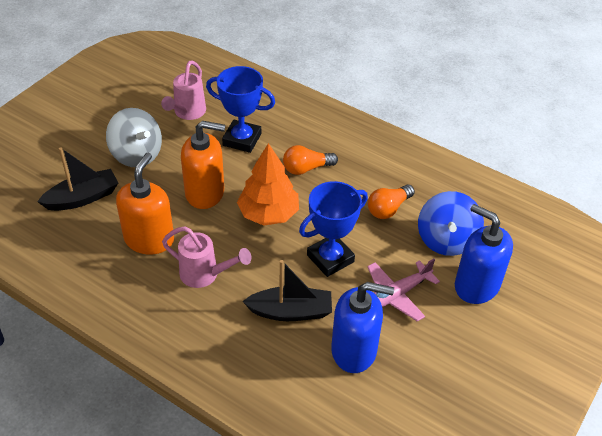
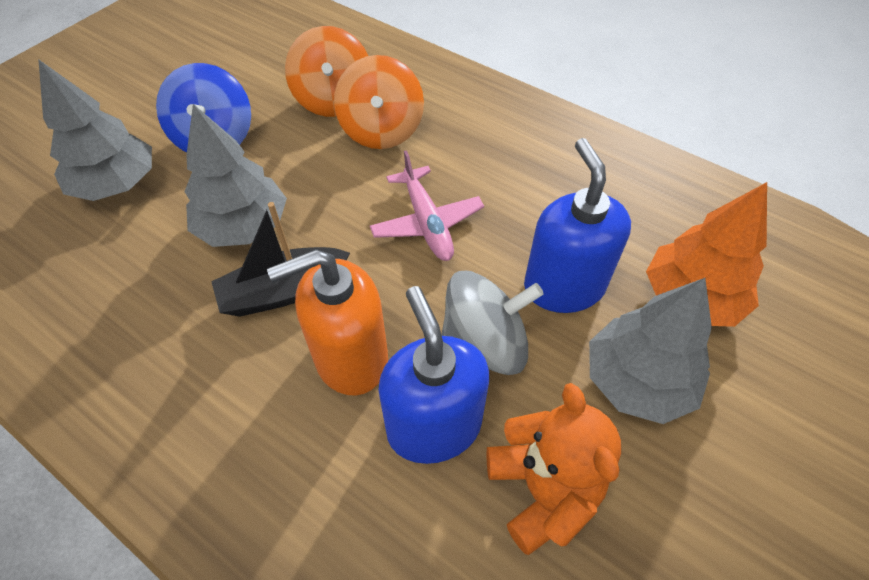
black boat: [37,147,118,211] [242,260,332,321] = 2 -> [211,202,350,317] = 1
blue trophy: [206,66,275,153] [299,181,368,277] = 2 -> none = 0
grey tree: none = 0 -> [38,59,152,201] [184,104,287,247] [589,278,712,424] = 3
orange light bulb: [283,145,338,175] [368,185,415,219] = 2 -> none = 0
orange soap dispenser: [116,153,174,254] [181,121,225,209] = 2 -> [267,249,388,396] = 1
orange spinning top: none = 0 -> [285,26,368,117] [334,55,424,149] = 2
orange teddy bear: none = 0 -> [486,383,621,555] = 1
pink watering can: [161,61,206,120] [162,226,251,288] = 2 -> none = 0

